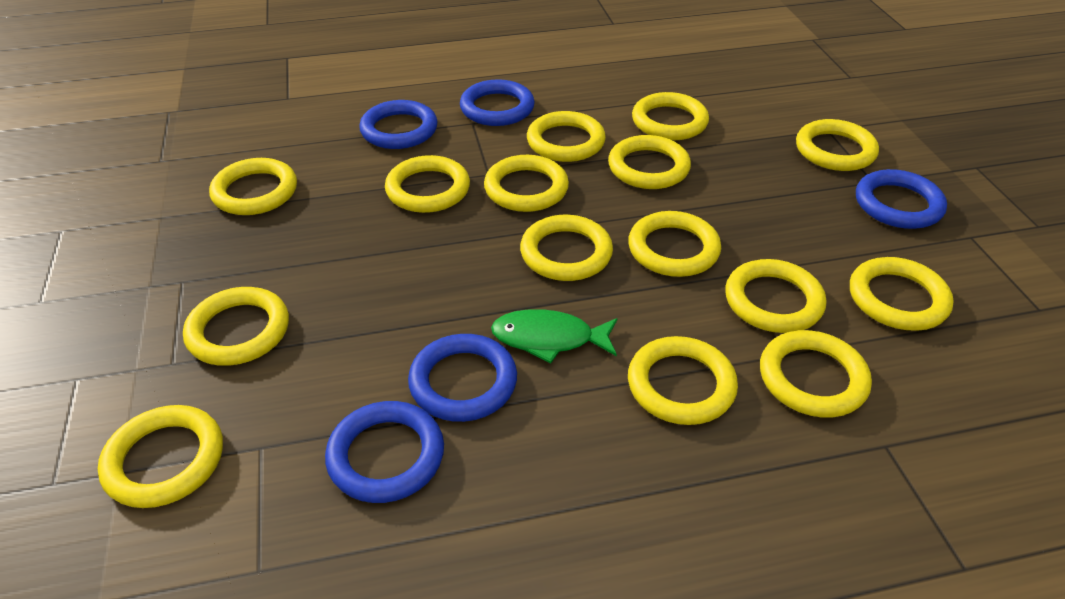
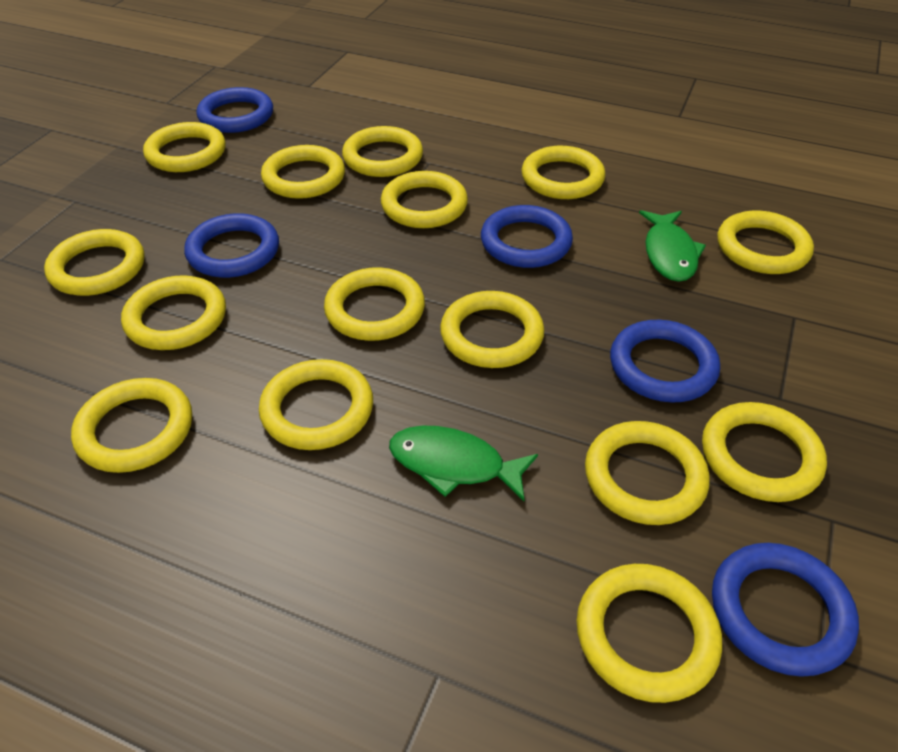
green fish: [491,309,618,363] = 1 -> [389,426,538,501] [639,210,706,282] = 2

